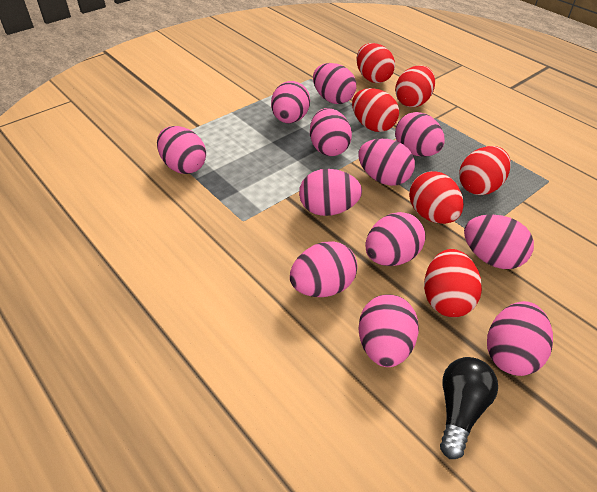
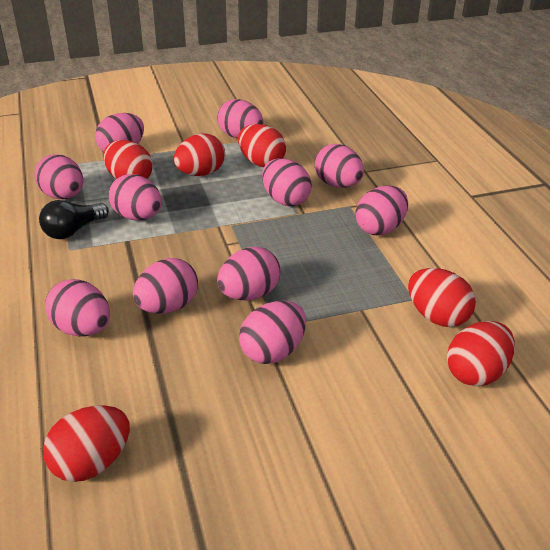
pink egg: [157,126,206,174] [271,81,310,123] [290,241,357,297] [299,169,362,216] [310,108,352,156] [313,63,356,104] [358,139,415,186] [358,294,419,367] [366,212,426,266] [395,112,445,157] [464,214,534,269] [487,301,553,376] = 12 -> [35,154,83,199] [45,279,110,336] [95,113,144,152] [108,174,162,221] [133,258,198,314] [217,99,264,138] [217,247,281,300] [239,301,306,364] [262,158,312,206] [315,144,364,188] [355,186,408,235] = 11

